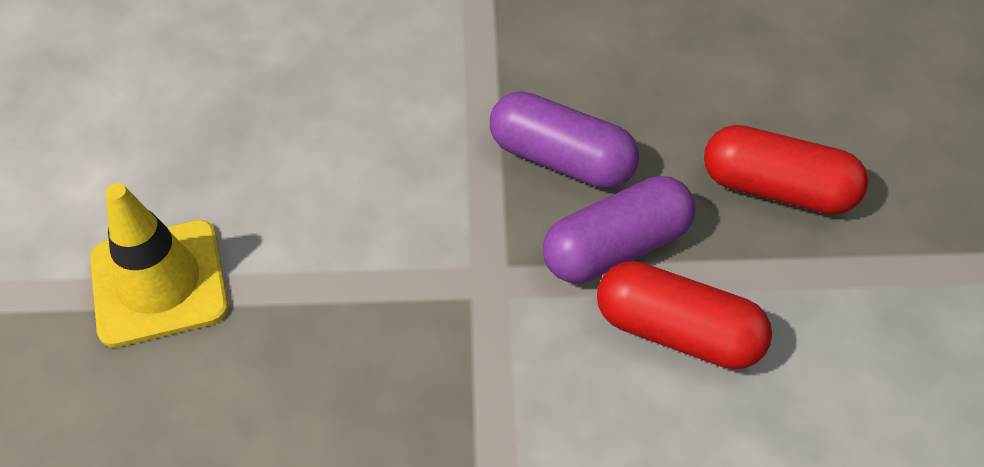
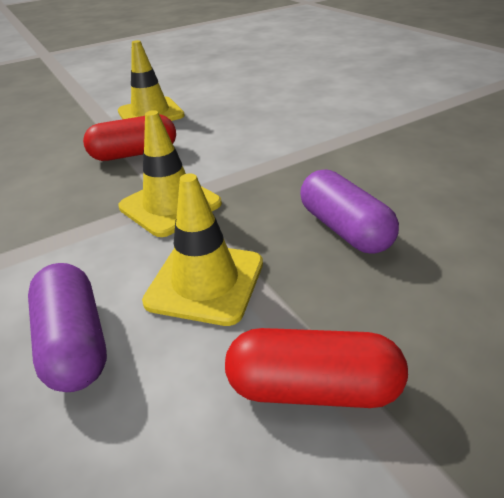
yellow traffic cone: [90,183,228,348] = 1 -> [118,40,185,121] [118,110,222,237] [142,173,263,326] = 3

